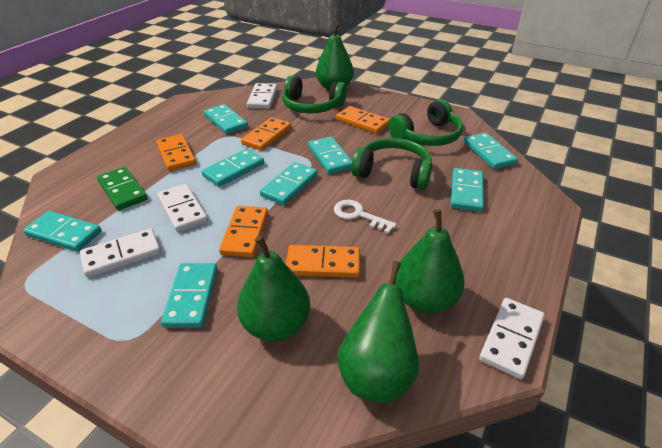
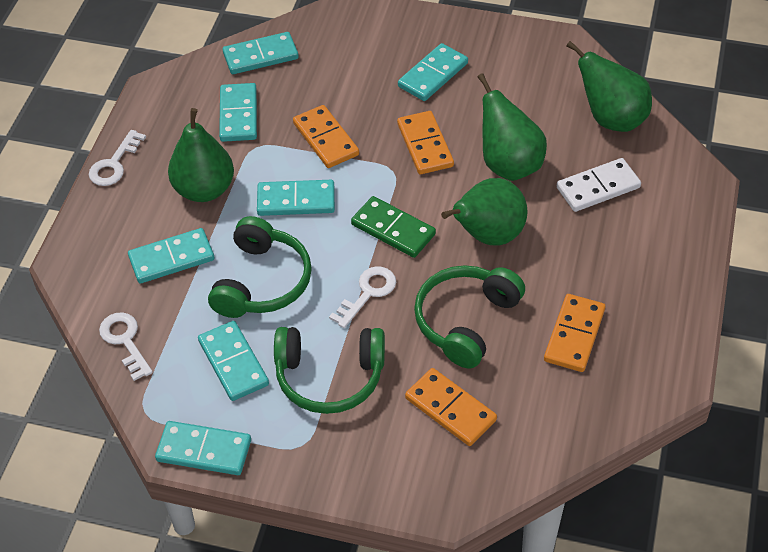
orange domino: [156,134,196,171] [219,206,268,257] [241,117,291,151] [286,245,360,278] [336,106,390,134] = 5 -> [293,105,359,168] [397,111,454,174] [405,368,497,446] [544,294,606,372] = 4
turquoise domino: [23,211,102,252] [161,263,217,328] [202,149,264,187] [204,104,248,134] [260,162,318,205] [308,137,352,174] [450,168,484,212] [464,132,518,169] = 8 -> [128,228,214,284] [155,421,251,475] [198,321,269,401] [219,83,257,142] [223,32,299,74] [257,180,335,216] [398,43,468,101] = 7
white domino: [80,228,161,278] [157,184,208,232] [247,83,277,109] [479,298,545,379] = 4 -> [557,158,641,212] = 1
white key: [334,200,397,234] = 1 -> [89,130,146,186] [99,312,153,381] [329,266,396,328] = 3

